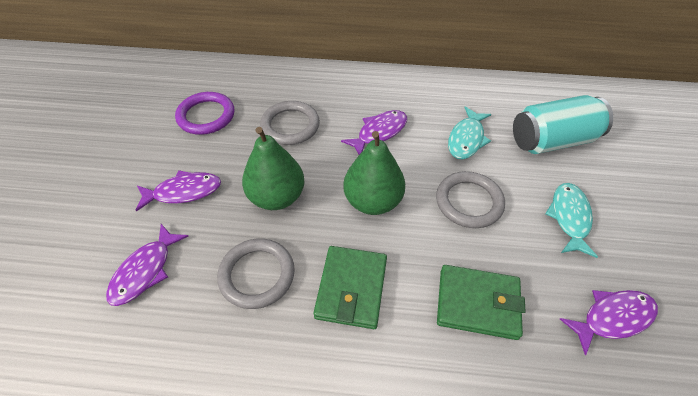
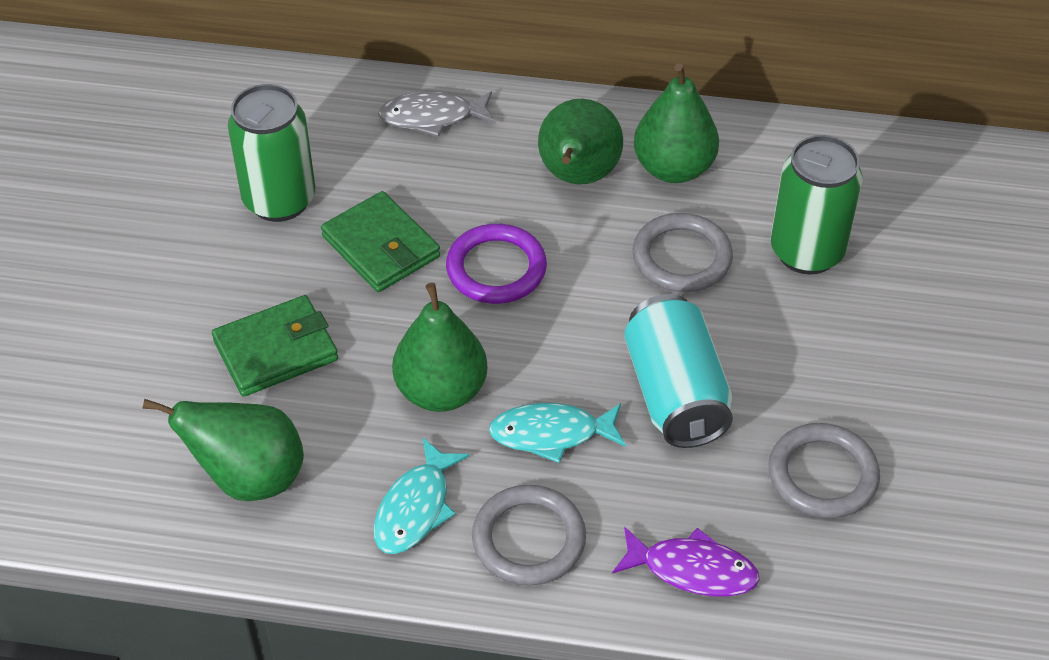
green can: none = 0 -> [228,84,315,222] [771,135,862,275] = 2
green pear: [242,127,305,210] [343,131,405,215] = 2 -> [143,399,304,501] [392,283,487,412] [538,99,623,185] [634,63,719,183] = 4
grey fish: none = 0 -> [378,91,496,137] = 1
purple fish: [106,224,189,306] [135,170,221,212] [341,110,407,155] [560,290,658,355] = 4 -> [612,526,760,597] = 1

